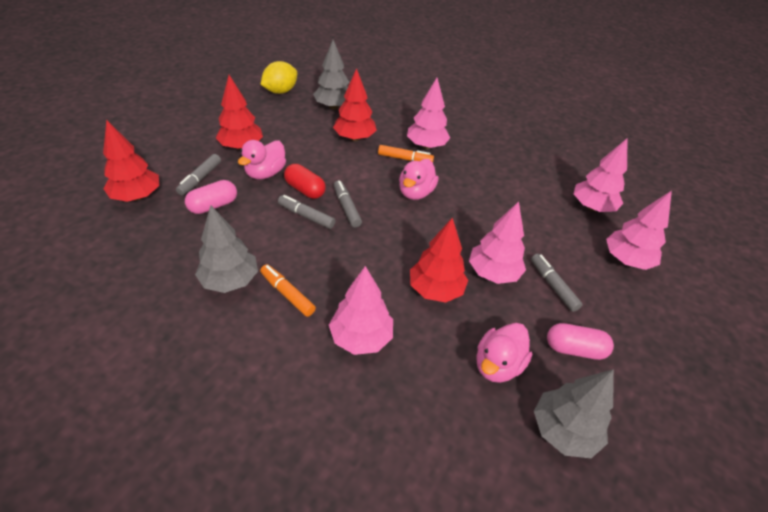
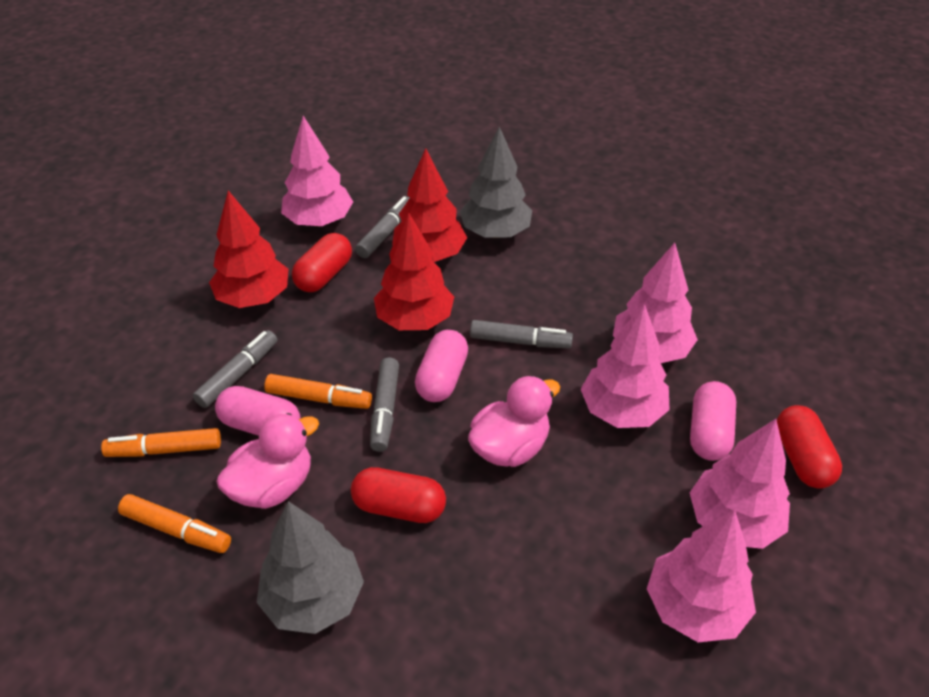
grey tree: [195,205,258,293] [313,40,349,109] [534,369,614,458] = 3 -> [257,501,364,634] [460,127,532,238] = 2
orange marker: [260,264,316,317] [378,145,434,162] = 2 -> [101,428,221,457] [118,494,231,553] [264,374,372,409] = 3
pink capsule: [185,180,237,214] [547,323,614,360] = 2 -> [215,386,300,436] [415,330,468,402] [690,381,736,461] = 3
pink duck: [238,140,286,179] [399,159,439,200] [476,323,532,383] = 3 -> [216,413,319,509] [468,376,560,467] = 2
red capsule: [284,164,326,199] = 1 -> [292,233,352,292] [351,467,446,523] [777,405,842,489] = 3
red tree: [103,120,159,202] [216,75,263,150] [333,68,377,141] [410,218,468,303] = 4 -> [209,191,288,308] [374,213,454,330] [392,148,467,262] = 3
yellow lemon: [261,61,297,94] = 1 -> none = 0

